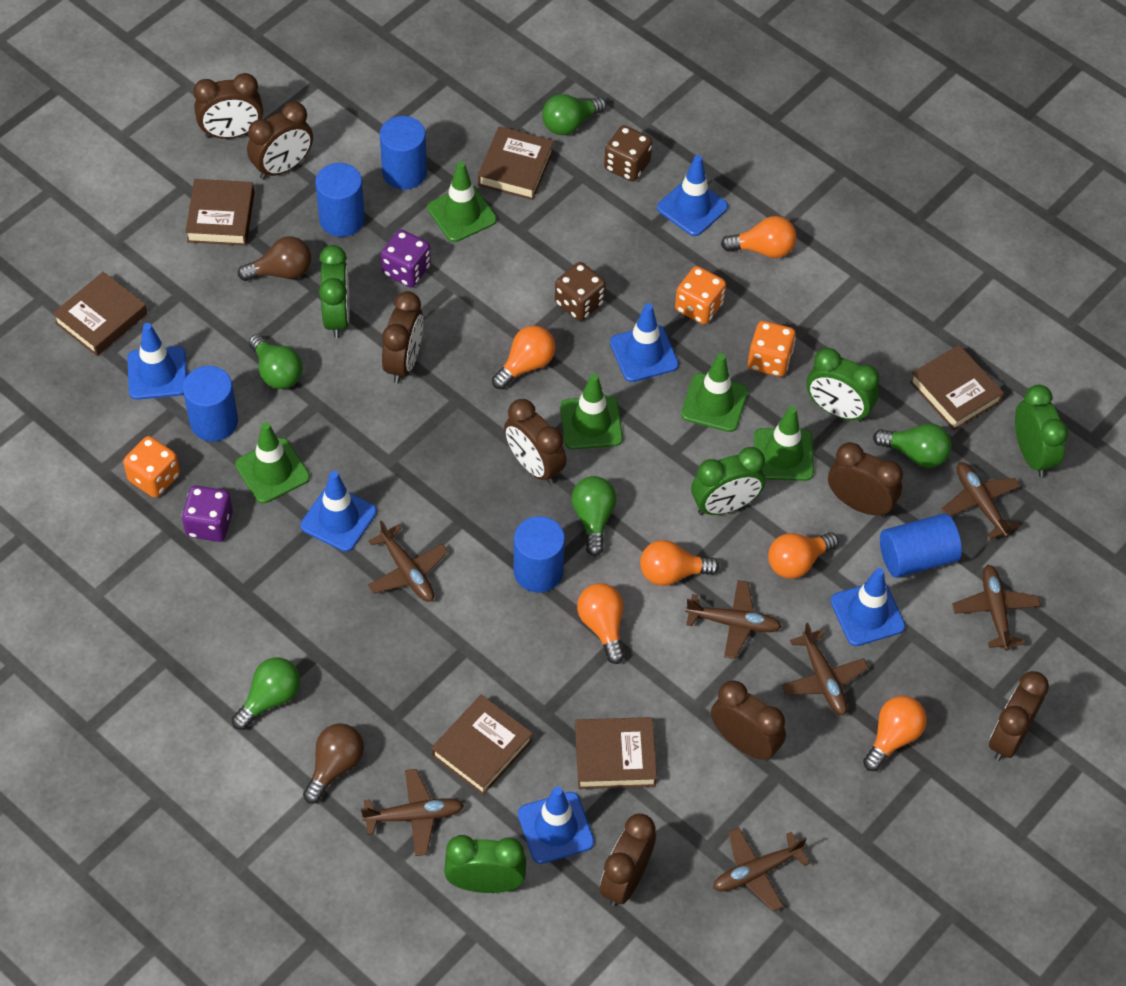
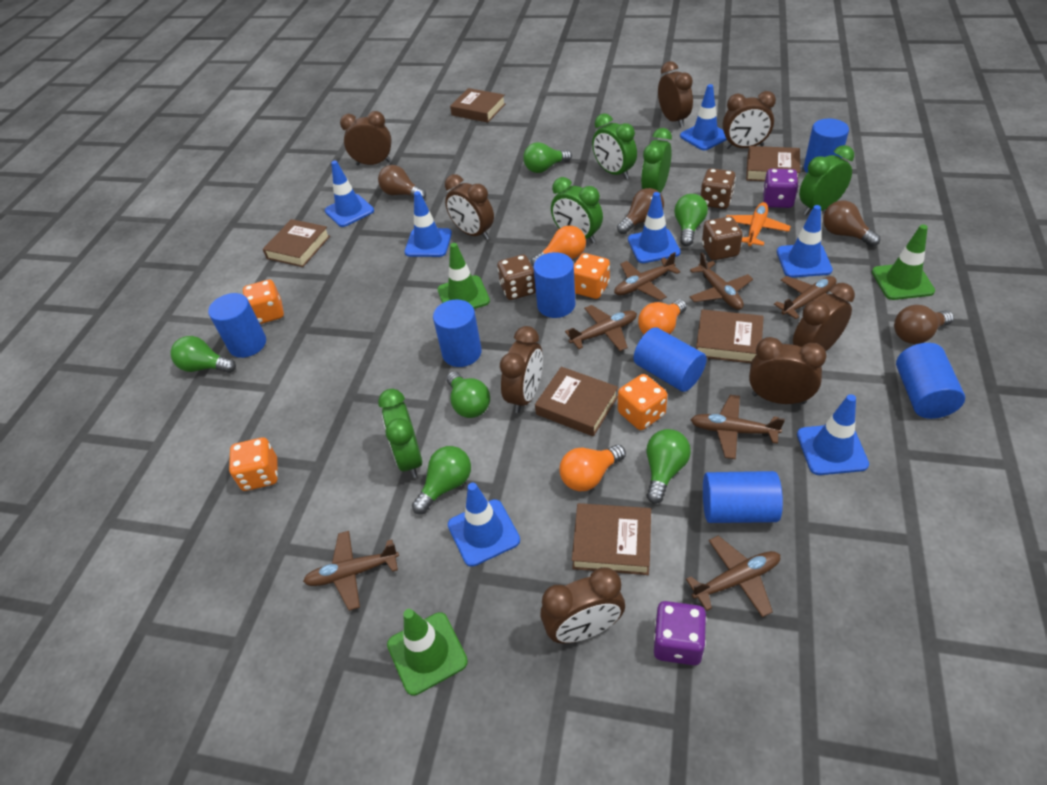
blue cylinder: [183,366,238,442] [315,163,365,237] [380,116,427,189] [514,516,565,593] [880,513,962,578] = 5 -> [208,293,266,358] [433,299,482,367] [533,252,575,318] [634,327,707,392] [703,471,783,523] [804,119,849,173] [896,343,965,419] = 7
blue traffic cone: [127,323,187,400] [301,471,377,552] [518,786,594,864] [610,303,679,382] [657,155,728,236] [831,568,905,646] = 6 -> [325,161,374,227] [405,191,452,257] [448,483,520,567] [628,192,681,263] [680,84,727,150] [777,205,833,278] [797,394,869,475] = 7
brown dice: [555,262,606,321] [604,125,652,182] = 2 -> [497,254,536,300] [701,168,736,209] [702,216,743,260] = 3
brown light bulb: [238,236,311,281] [303,723,364,804] = 2 -> [378,165,426,199] [617,188,664,234] [823,201,880,247] [894,305,954,344] = 4
green light bulb: [232,657,300,730] [249,334,303,389] [542,94,607,135] [571,476,617,556] [873,423,952,468] = 5 -> [171,336,236,373] [412,446,471,514] [447,371,490,418] [523,142,572,173] [646,429,691,504] [674,194,708,246] = 6
green traffic cone: [235,422,310,503] [427,162,497,242] [560,374,623,450] [681,353,748,432] [754,406,814,481] = 5 -> [387,609,468,696] [437,243,490,309] [872,225,935,300] = 3
orange dice: [123,436,180,498] [675,266,726,325] [748,321,796,377] = 3 -> [229,437,278,491] [243,280,284,324] [574,253,610,299] [618,374,667,430] = 4
orange light bulb: [492,326,556,389] [577,583,625,664] [640,540,720,586] [721,216,796,258] [768,532,839,579] [863,696,927,771] = 6 -> [531,225,586,266] [560,445,626,491] [638,299,687,334] = 3
orange plane: none = 0 -> [726,202,791,246] = 1

